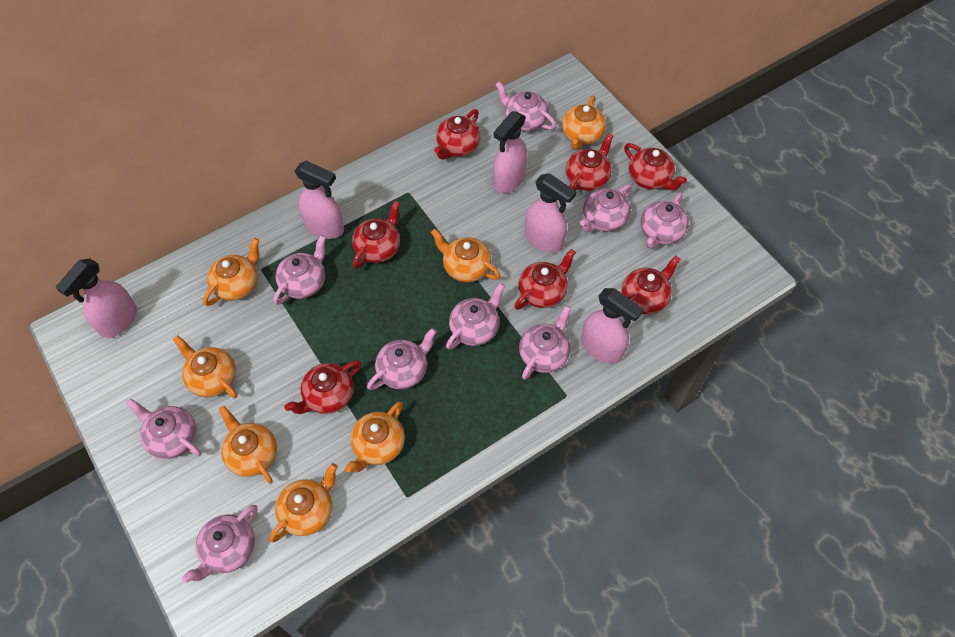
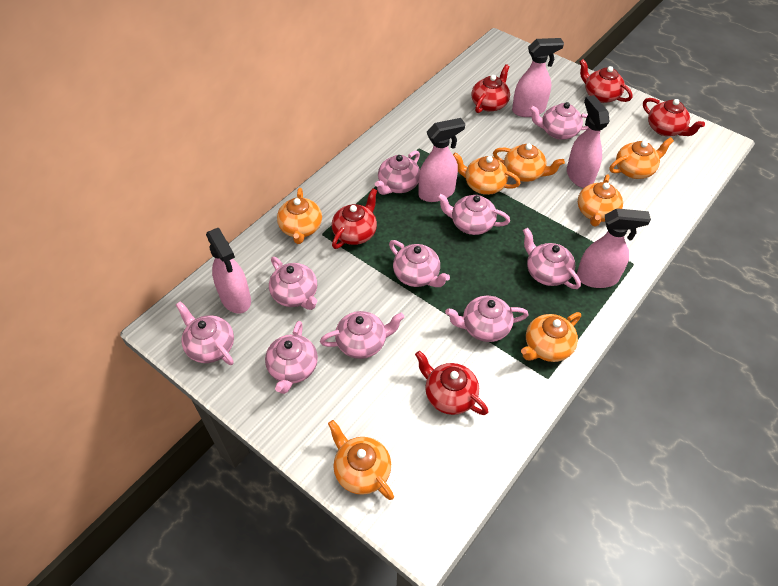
pink teapot: [126,399,201,459] [182,505,257,583] [274,235,326,305] [367,328,437,390] [446,283,505,350] [495,82,556,131] [519,306,571,380] [580,184,632,232] [641,193,689,249] = 9 -> [176,301,234,365] [265,321,318,394] [269,257,317,310] [320,311,404,359] [375,151,420,195] [389,240,450,287] [437,193,510,235] [445,296,529,342] [523,228,581,289] [529,102,588,140] = 10
red teapot: [284,360,361,414] [352,201,400,269] [434,109,481,160] [514,249,576,309] [566,133,613,191] [622,256,680,314] [624,143,687,190] = 7 -> [332,188,377,249] [415,351,488,415] [471,64,510,113] [580,59,633,103] [643,98,705,136] = 5

